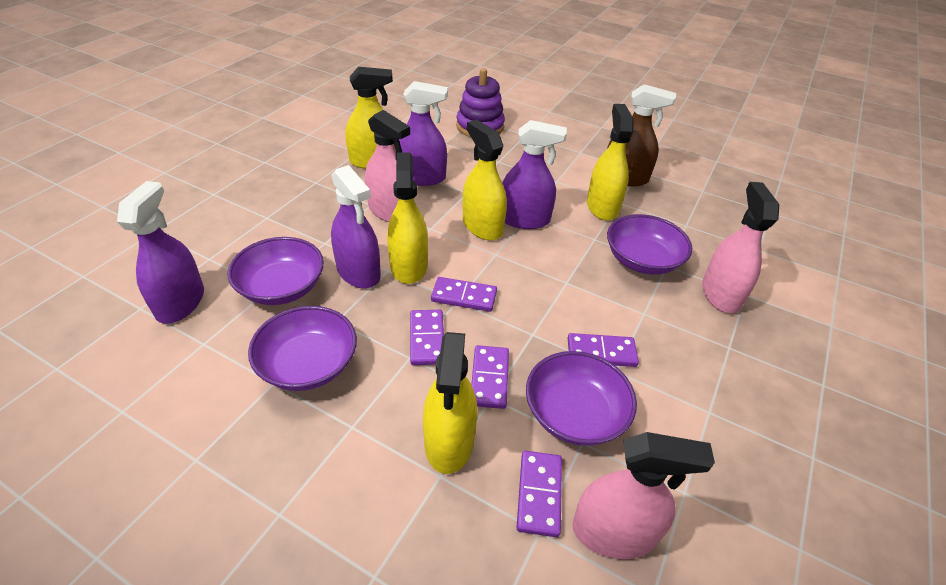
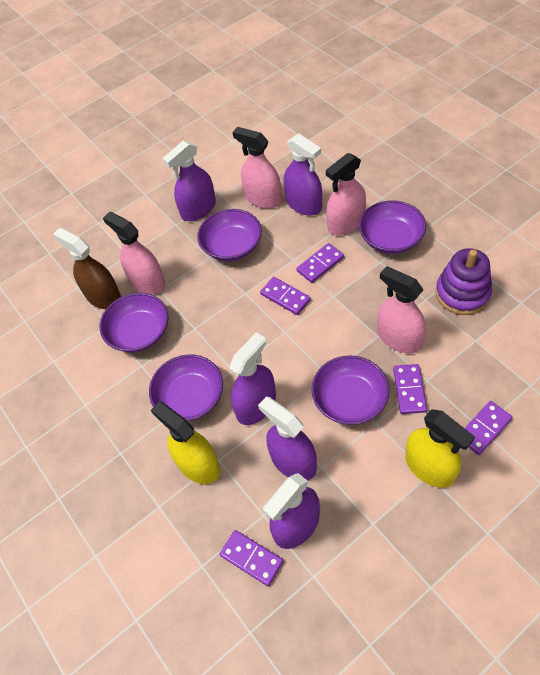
pink spray bottle: [365,110,410,222] [572,432,715,559] [702,182,779,313] = 3 -> [103,212,165,295] [232,127,282,209] [326,153,366,236] [377,266,426,353] = 4
purple bowl: [227,237,324,305] [248,306,357,391] [526,351,637,446] [607,214,692,275] = 4 -> [100,293,169,352] [149,354,223,421] [197,209,262,261] [311,355,389,425] [359,200,426,254] = 5
purple spray bottle: [117,181,204,323] [331,165,381,289] [399,81,448,186] [502,120,567,229] = 4 -> [162,141,216,221] [229,332,276,425] [258,397,317,481] [263,473,320,549] [284,133,322,216] = 5
yellow spray bottle: [345,67,396,169] [387,152,428,284] [423,332,477,474] [463,120,507,240] [587,104,634,220] = 5 -> [151,401,220,484] [405,409,475,488] = 2

